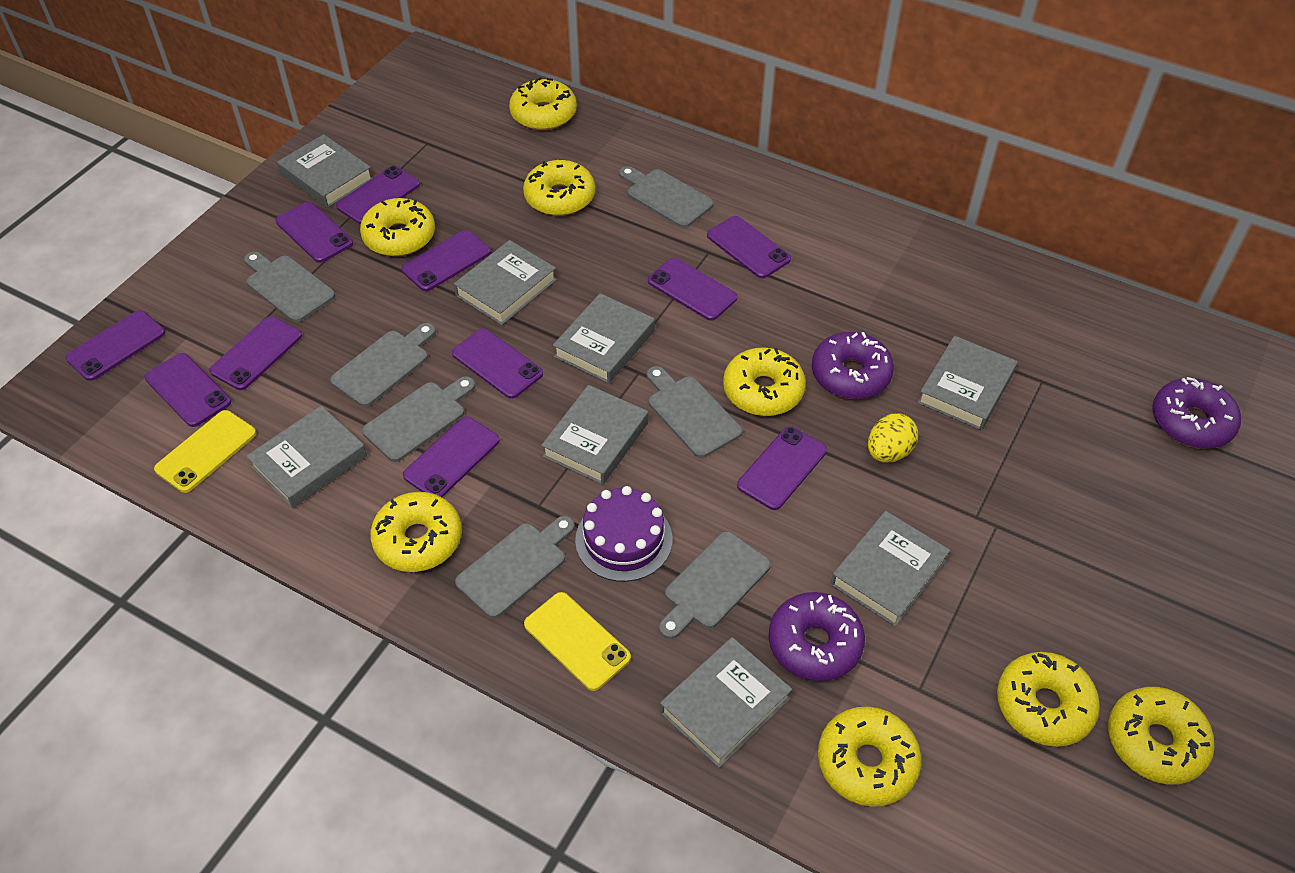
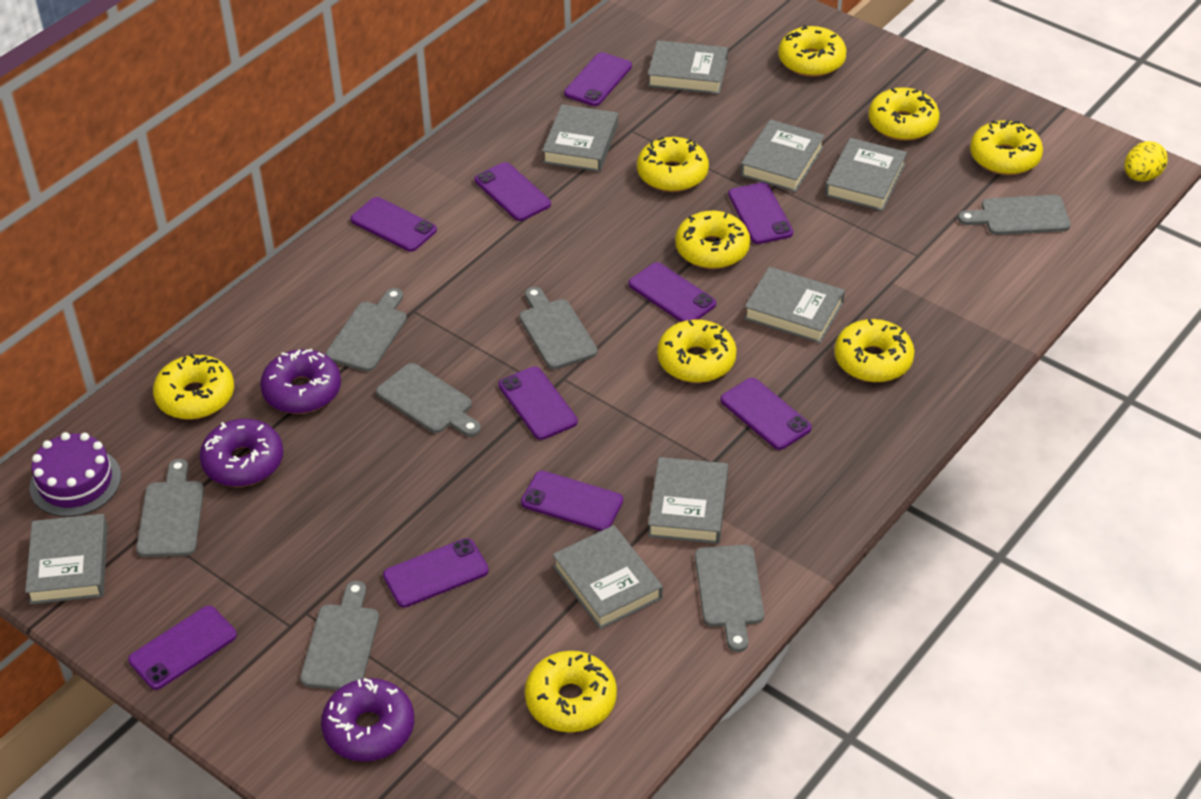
purple phone: [66,310,165,381] [144,353,231,427] [209,316,302,390] [276,202,353,263] [336,166,420,224] [401,230,491,291] [403,417,500,497] [452,328,543,399] [648,258,737,321] [707,216,791,278] [737,426,827,510] = 11 -> [128,606,237,690] [350,197,437,252] [383,538,489,607] [474,162,551,221] [498,366,578,440] [521,471,623,531] [564,52,632,106] [628,262,716,322] [720,378,812,450] [728,182,793,244] = 10
yellow donut: [360,198,435,256] [370,492,462,572] [509,78,577,130] [523,160,595,216] [723,347,806,416] [818,706,921,807] [997,652,1100,747] [1108,687,1215,785] = 8 -> [153,354,234,420] [525,651,617,732] [637,137,709,192] [657,319,737,383] [675,211,750,269] [778,25,847,77] [834,319,915,382] [869,87,939,141] [970,120,1043,175] = 9
yellow phone: [154,410,256,493] [524,592,631,691] = 2 -> none = 0

